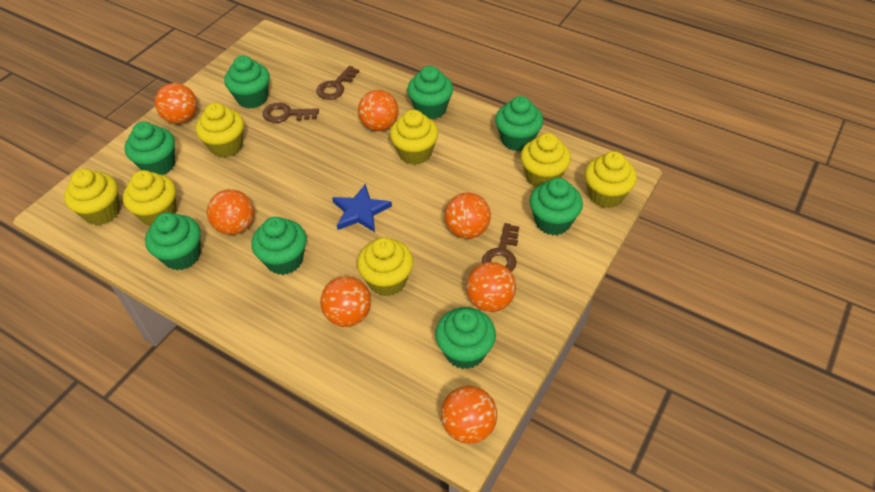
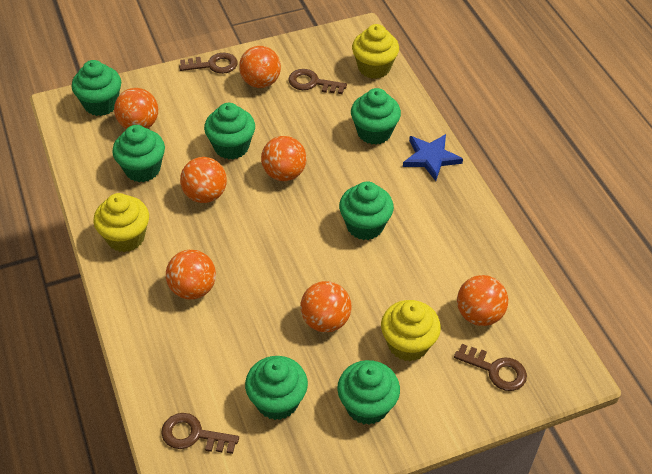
brown key: [263,103,319,123] [316,66,359,100] [482,223,519,272] = 3 -> [161,413,239,454] [179,53,238,74] [288,69,347,94] [454,344,527,391] = 4
green cupcake: [125,122,175,175] [145,212,201,270] [224,56,270,109] [251,217,307,275] [407,66,453,119] [435,307,496,369] [495,96,543,151] [530,178,583,235] = 8 -> [72,60,121,116] [112,125,165,182] [204,103,255,159] [245,356,308,420] [337,360,400,425] [339,181,394,240] [351,88,401,145] = 7
yellow cupcake: [64,169,120,225] [123,170,176,226] [196,103,244,158] [357,237,413,296] [390,110,438,165] [520,133,571,187] [585,151,637,208] = 7 -> [93,193,149,252] [352,24,399,79] [381,300,441,361] = 3

